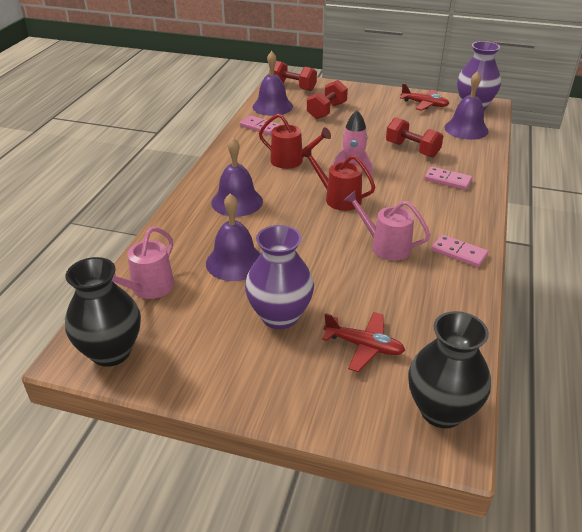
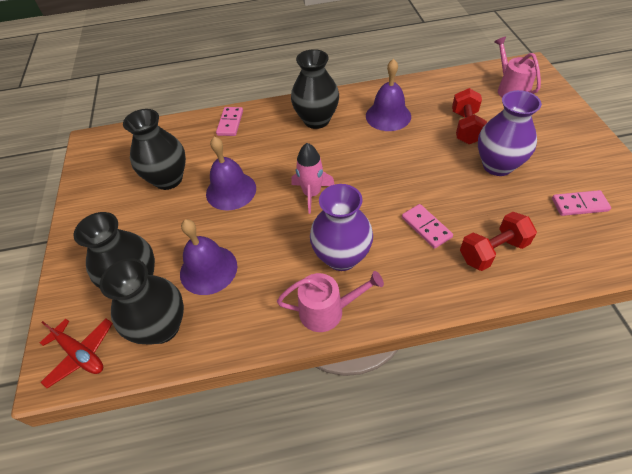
black vase: [65,257,141,367] [408,311,491,428] = 2 -> [73,212,155,288] [100,258,184,345] [123,109,186,190] [291,49,339,129] = 4
purple bell: [206,193,261,281] [211,138,263,217] [253,51,293,116] [444,71,489,140] = 4 -> [180,219,237,295] [206,136,256,211] [366,59,411,131] = 3
red dumbbell: [274,61,317,91] [307,80,348,119] [386,117,443,158] = 3 -> [452,88,487,144] [460,212,537,271] = 2
red plane: [322,312,405,372] [400,83,450,111] = 2 -> [40,318,113,388] = 1
red watering can: [259,114,331,169] [301,147,375,211] = 2 -> none = 0

